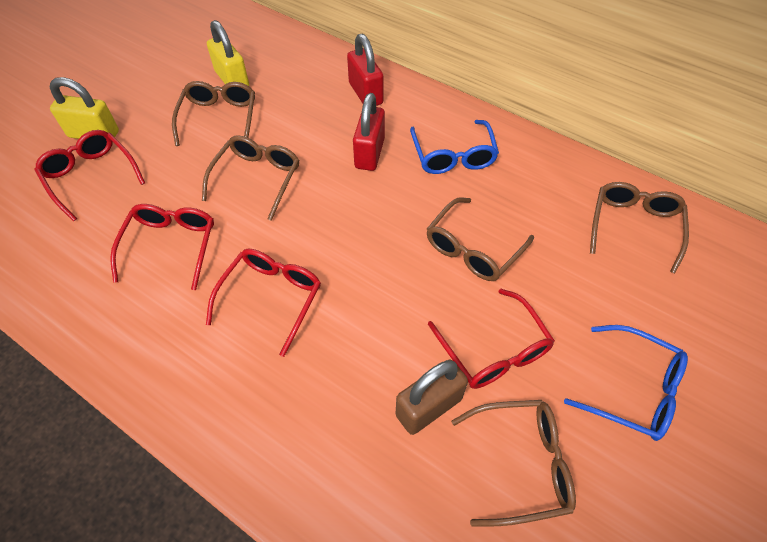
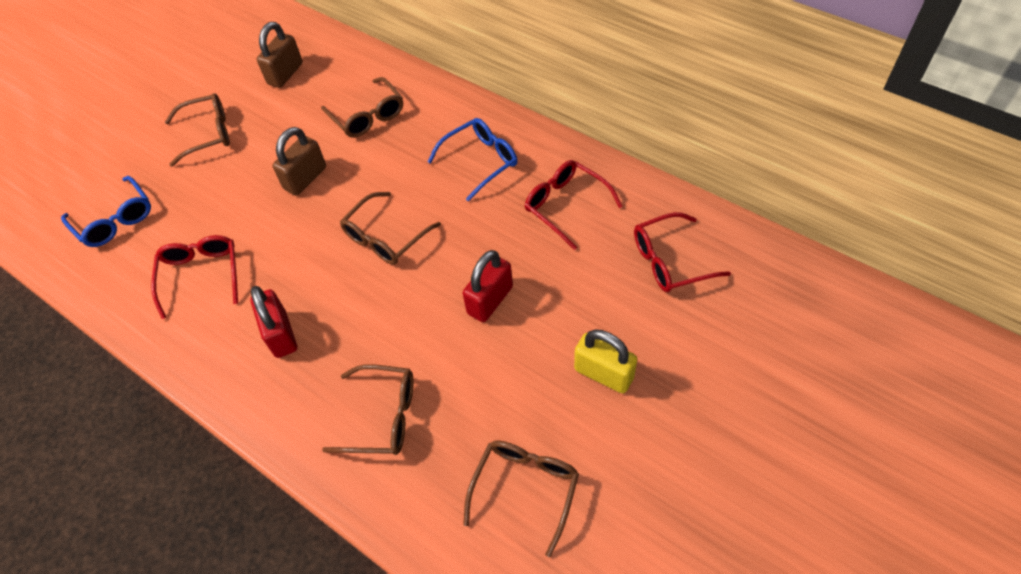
brown padlock: [396,360,468,435] = 1 -> [257,22,303,88] [272,127,326,196] = 2
red glasses: [35,130,145,221] [110,204,214,290] [206,249,321,357] [428,289,555,389] = 4 -> [151,235,238,319] [525,160,622,250] [634,212,731,292] = 3
yellow padlock: [50,77,119,139] [207,20,249,86] = 2 -> [574,329,637,393] = 1

